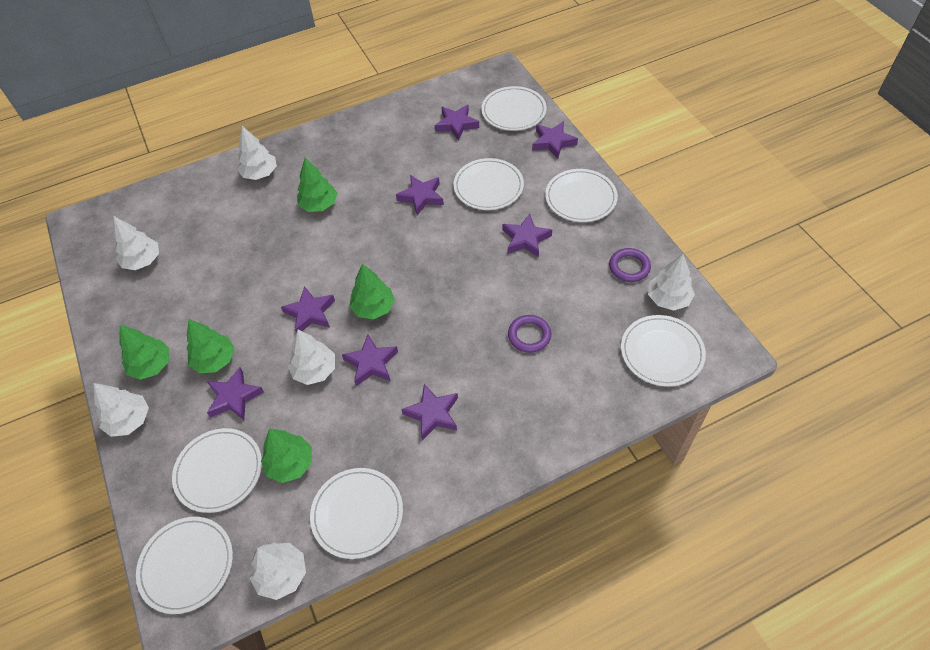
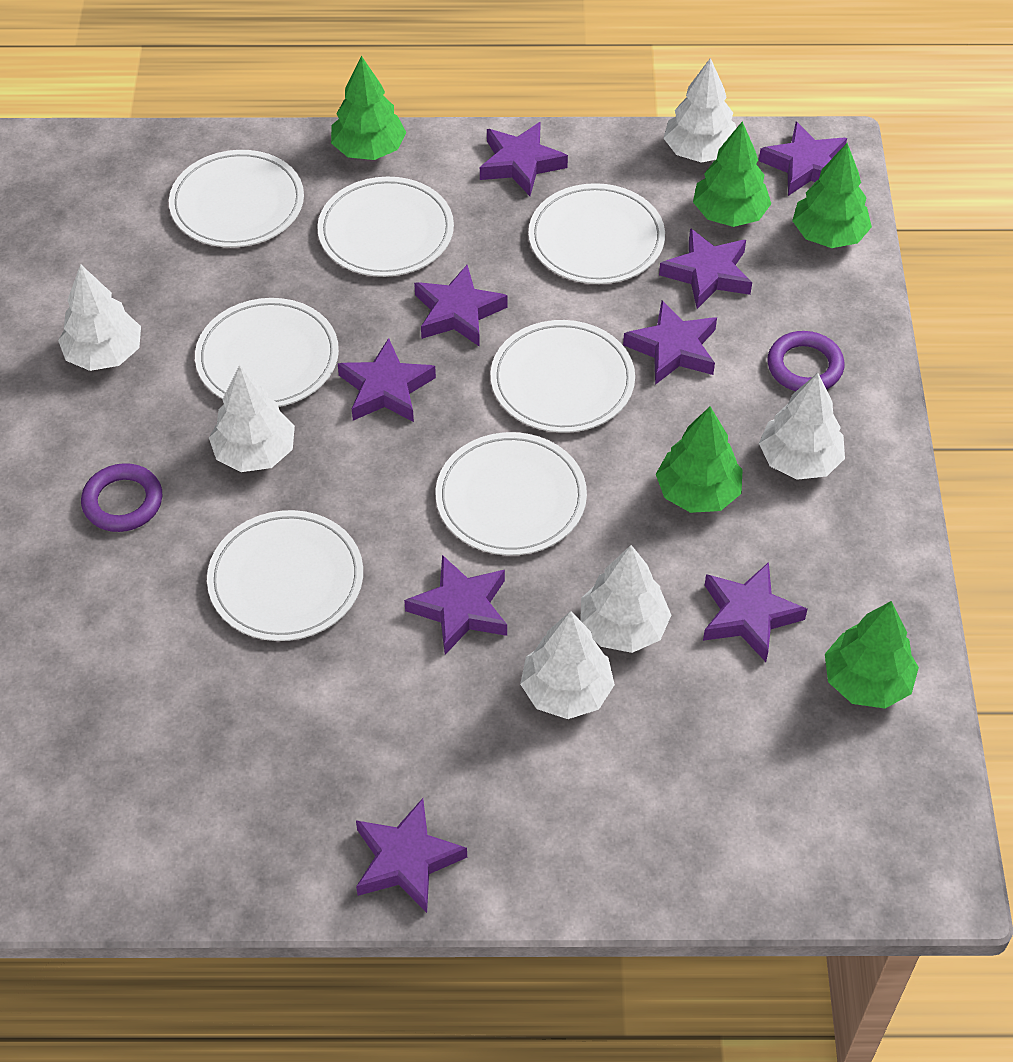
purple star: [207,367,264,420] [281,286,335,333] [342,335,398,386] [396,175,444,215] [401,384,458,441] [435,105,479,141] [503,214,552,257] [532,121,578,159] = 8 -> [337,338,436,422] [356,798,467,913] [404,555,507,655] [414,265,508,347] [480,122,568,196] [623,300,717,385] [659,228,752,309] [703,562,808,662] [759,122,847,196] = 9

